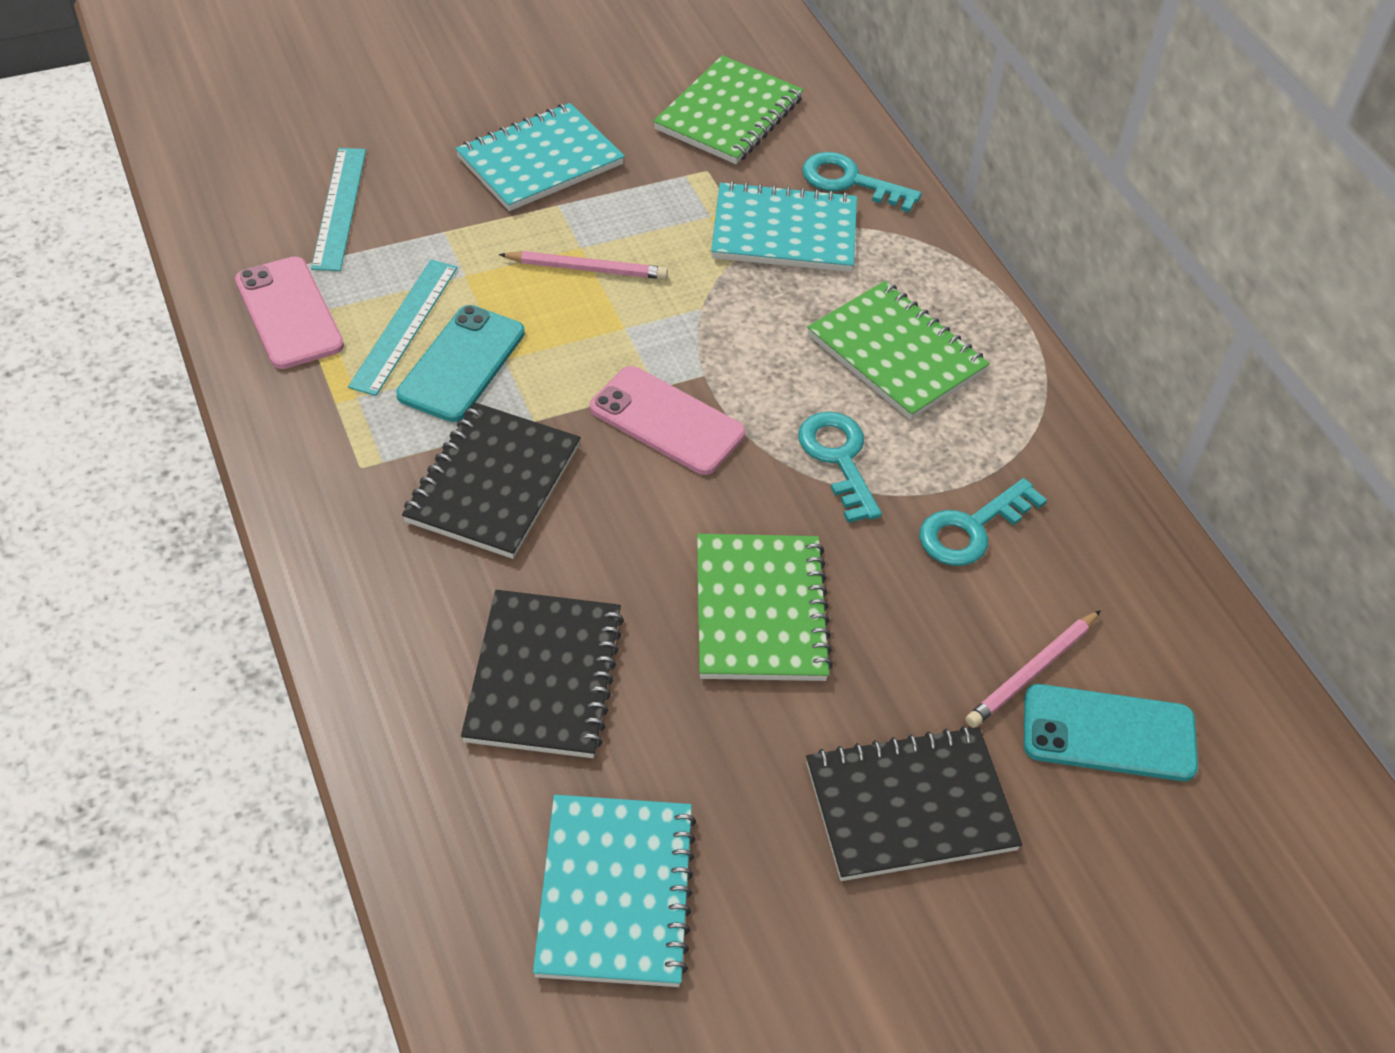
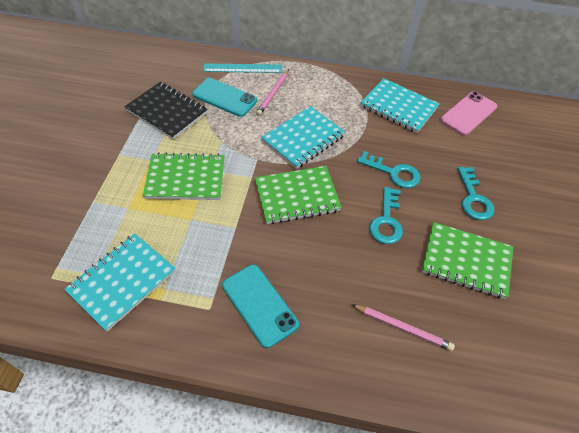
black notebook: [402,402,581,559] [461,590,624,758] [806,726,1022,881] = 3 -> [125,82,208,140] = 1
pink phone: [235,256,344,369] [590,366,746,475] = 2 -> [440,92,497,136] = 1
turquoise ruler: [311,148,366,271] [348,259,458,396] = 2 -> [203,63,282,73] = 1

